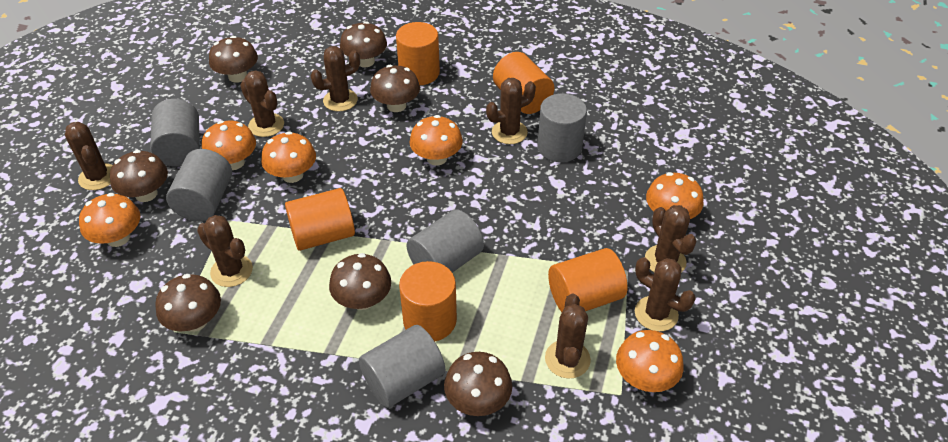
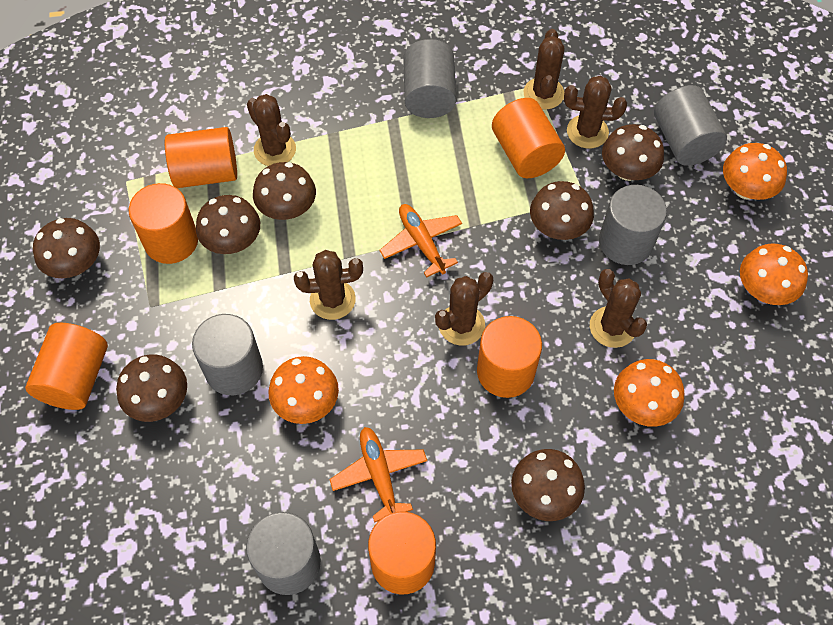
brown cactus: [65,122,113,190] [197,215,253,287] [240,70,284,137] [310,46,360,111] [486,78,536,144] [545,294,591,378] [635,257,696,331] [645,205,697,272] = 8 -> [247,94,296,166] [294,250,363,320] [435,272,493,346] [523,29,565,109] [564,76,627,148] [590,269,647,348] = 6
orange cylinder: [285,188,355,251] [396,22,440,85] [399,261,457,341] [493,52,554,114] [548,248,628,312] = 5 -> [25,323,108,410] [129,183,198,264] [165,127,237,188] [368,512,436,594] [477,316,542,398] [492,98,565,178] = 6
orange mushroom: [79,193,140,247] [202,120,256,170] [261,131,316,183] [409,115,463,166] [616,330,684,392] [646,172,704,219] = 6 -> [268,356,339,424] [614,359,685,427] [723,143,787,200] [740,243,808,305] = 4
orange plane: none = 0 -> [329,427,427,523] [379,204,462,278] = 2

